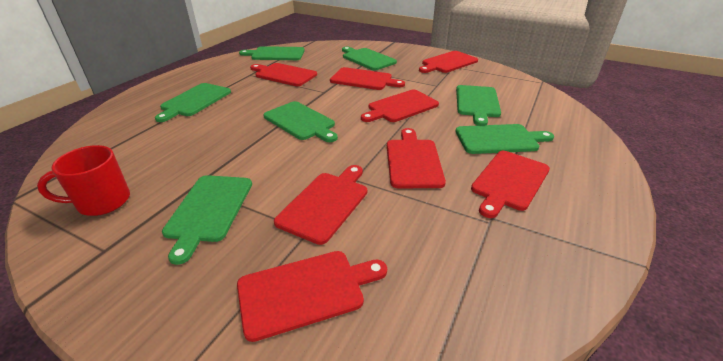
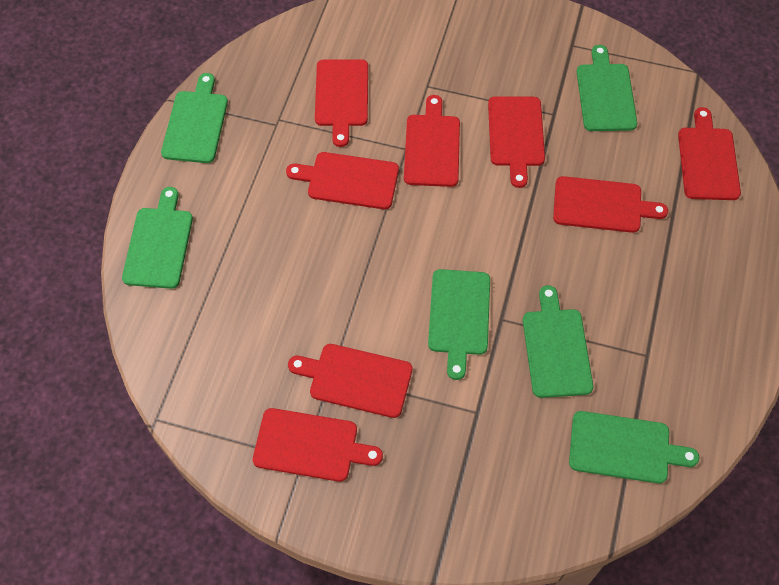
green cutting board: [155,83,231,122] [162,175,252,265] [239,46,305,60] [263,101,338,142] [342,47,397,71] [455,124,554,154] [456,85,501,126] = 7 -> [122,187,193,289] [161,73,228,163] [428,269,490,380] [523,285,593,398] [569,411,699,484] [577,45,637,131] = 6
red mug: [37,145,130,216] = 1 -> none = 0

